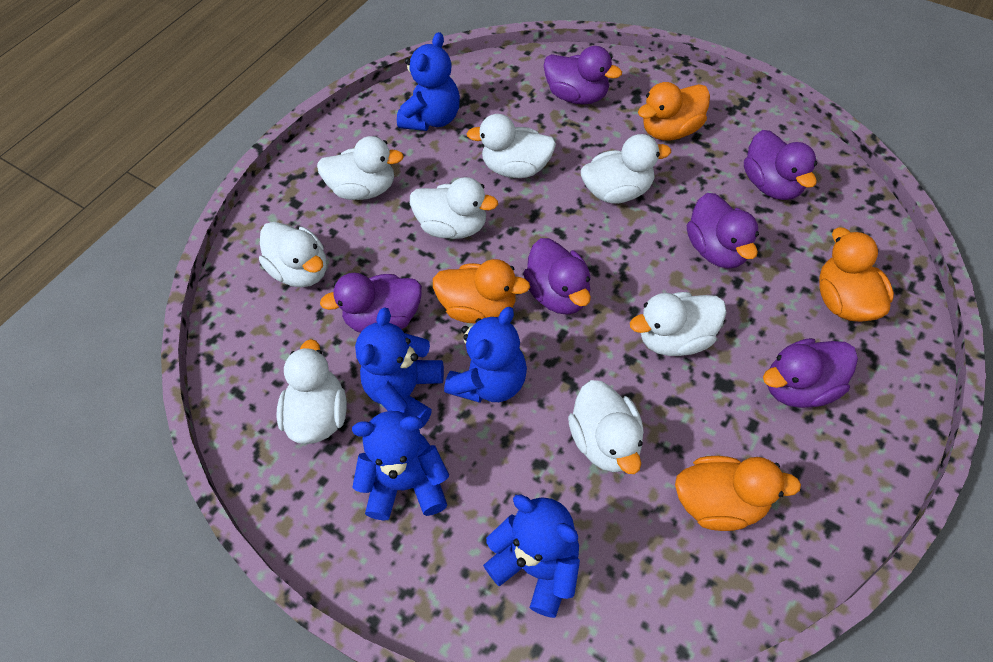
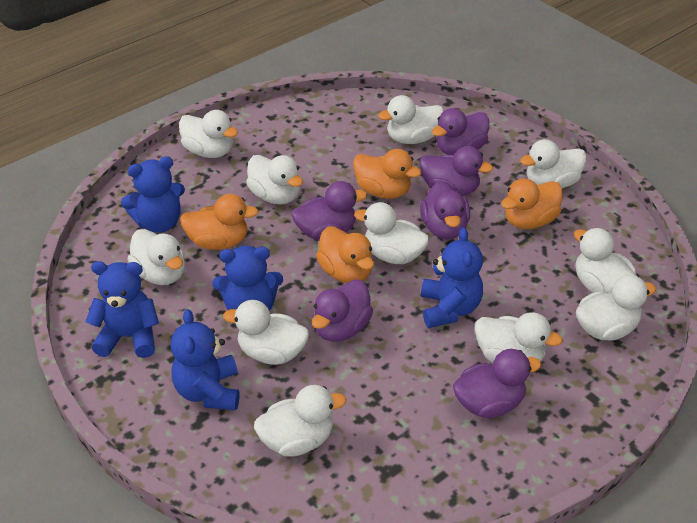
white duck: [259,222,327,287] [276,339,347,444] [317,136,404,200] [410,177,498,239] [467,114,556,178] [568,380,644,474] [581,134,671,204] [630,292,727,356] = 8 -> [127,229,185,285] [179,110,238,158] [223,300,309,365] [246,155,303,205] [254,385,346,456] [354,202,430,264] [378,95,444,144] [475,312,563,363] [520,139,587,188] [574,228,637,293] [576,275,656,341] = 11

